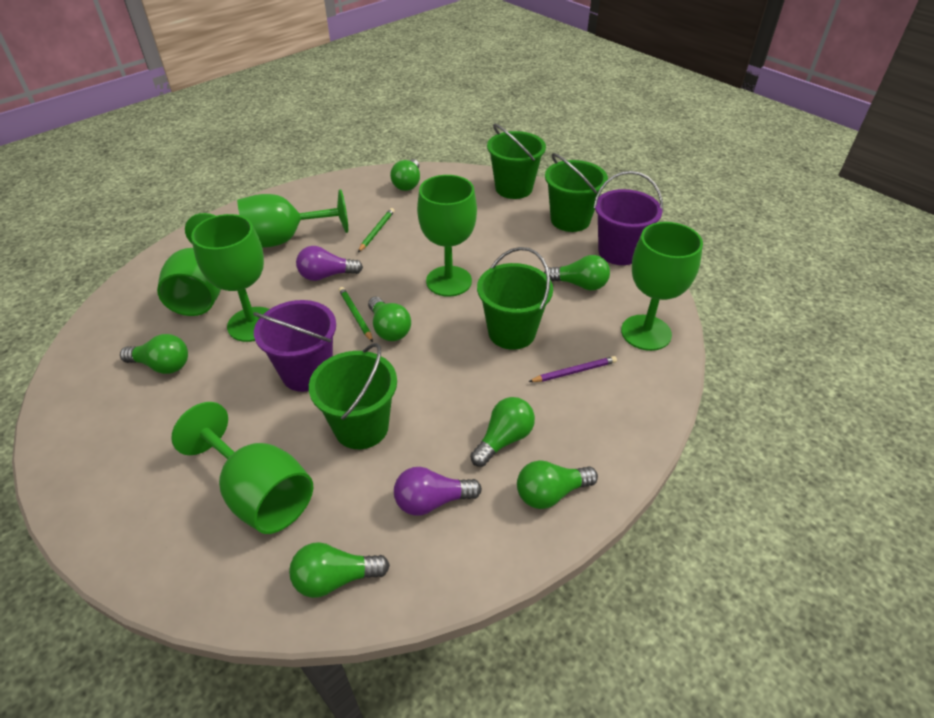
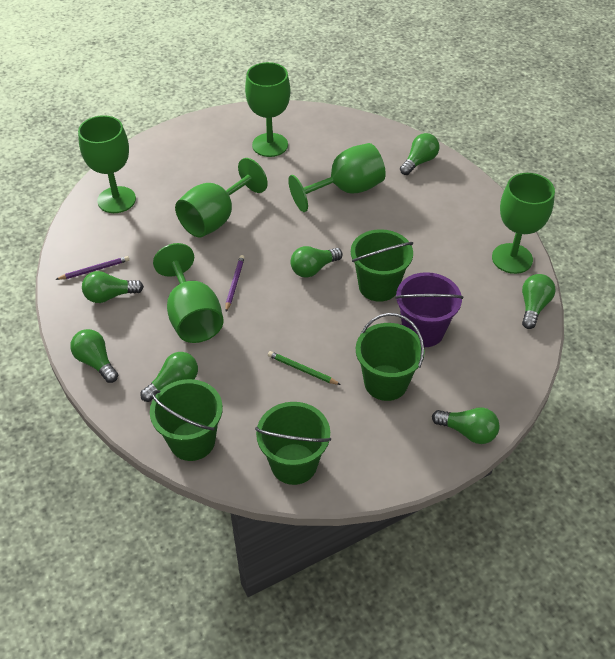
green pencil: [339,287,373,342] [358,208,395,252] = 2 -> [268,351,341,385] = 1
purple bucket: [253,300,336,392] [594,171,663,265] = 2 -> [395,272,463,347] = 1
purple light bulb: [296,246,363,281] [394,467,482,515] = 2 -> none = 0
purple pencil: [528,356,617,382] = 1 -> [55,256,129,280] [225,255,245,312] = 2

